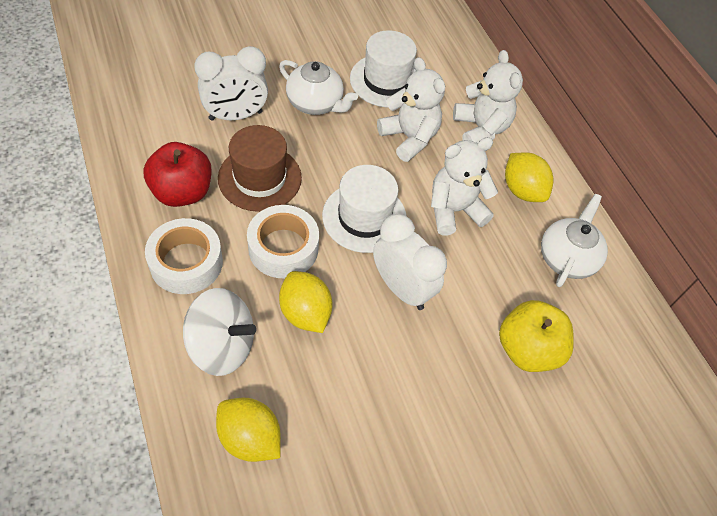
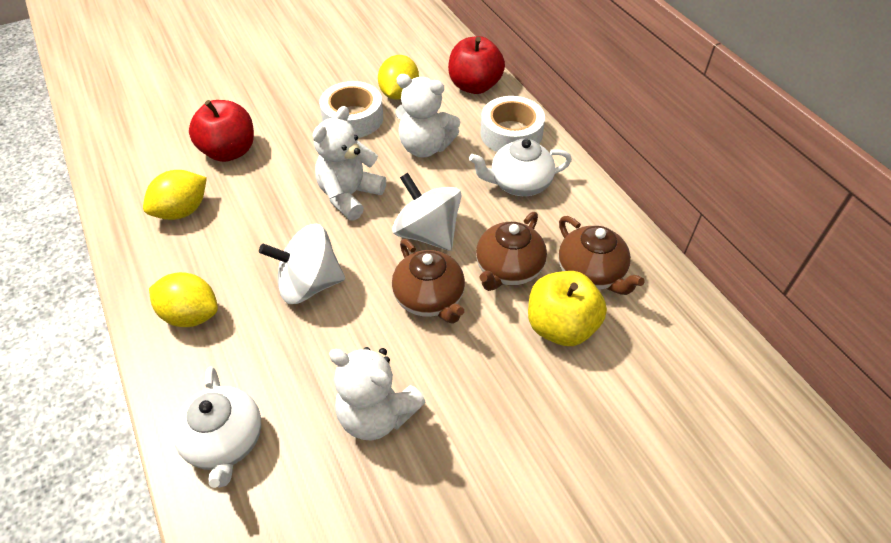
brown hat: [218,125,302,212] = 1 -> none = 0
brown teapot: none = 0 -> [392,239,465,324] [476,212,547,291] [558,216,645,295] = 3
red apple: [144,142,212,207] = 1 -> [189,100,254,162] [448,36,505,94] = 2
white clock: [194,46,268,121] [373,214,447,310] = 2 -> none = 0
white hat: [322,165,407,253] [350,30,417,108] = 2 -> none = 0
white spinning top: [183,288,256,376] = 1 -> [259,224,345,304] [392,173,461,251] = 2

